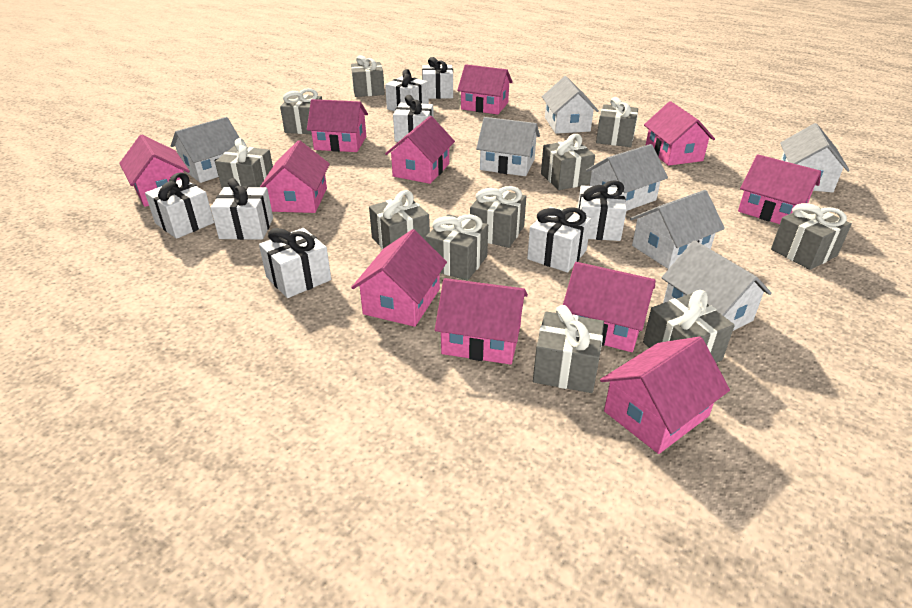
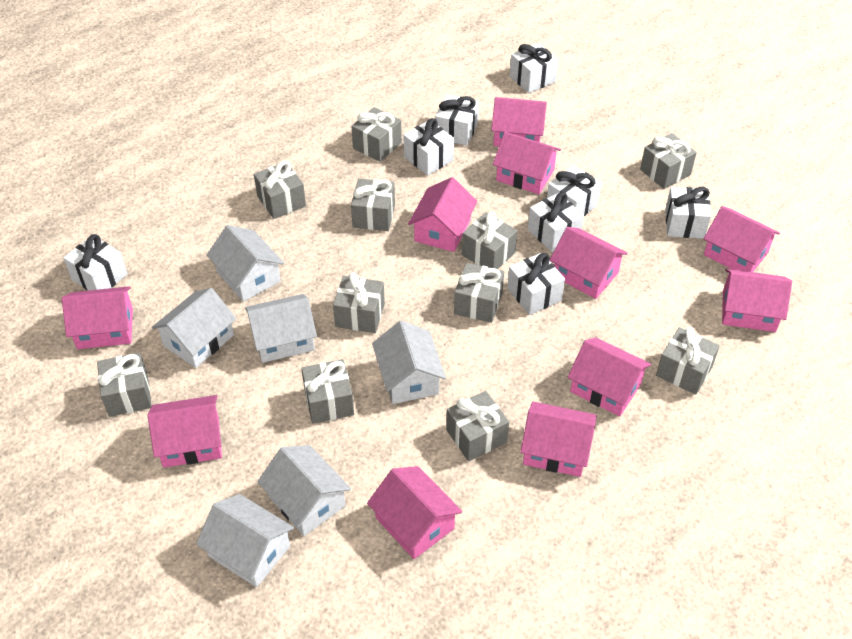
white house: [171,117,240,183] [476,117,540,176] [542,76,599,134] [586,144,668,211] [630,190,725,269] [661,240,772,331] [780,123,850,193] = 7 -> [152,288,237,368] [196,494,294,587] [207,225,284,302] [245,294,317,363] [257,445,351,536] [372,320,446,404] = 6

